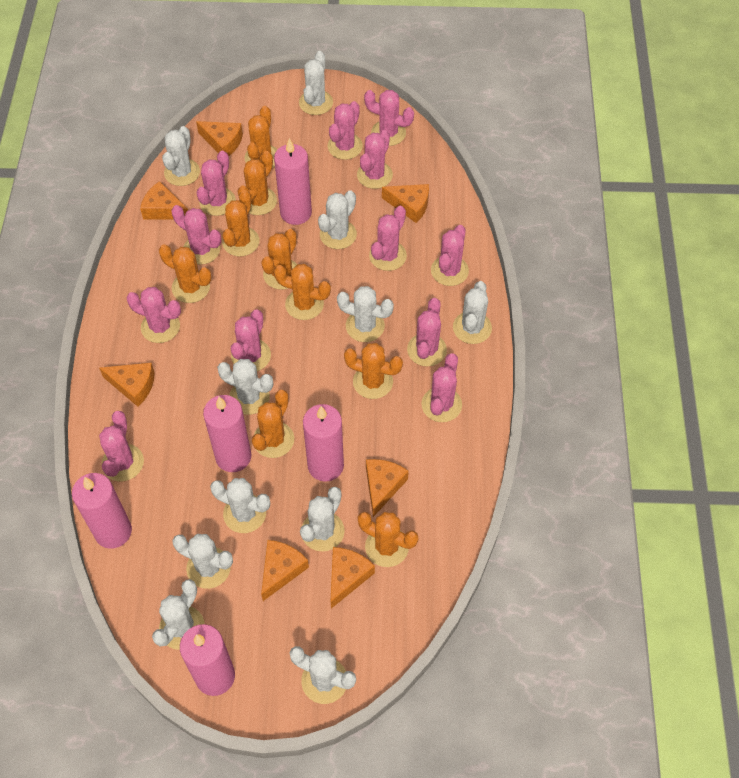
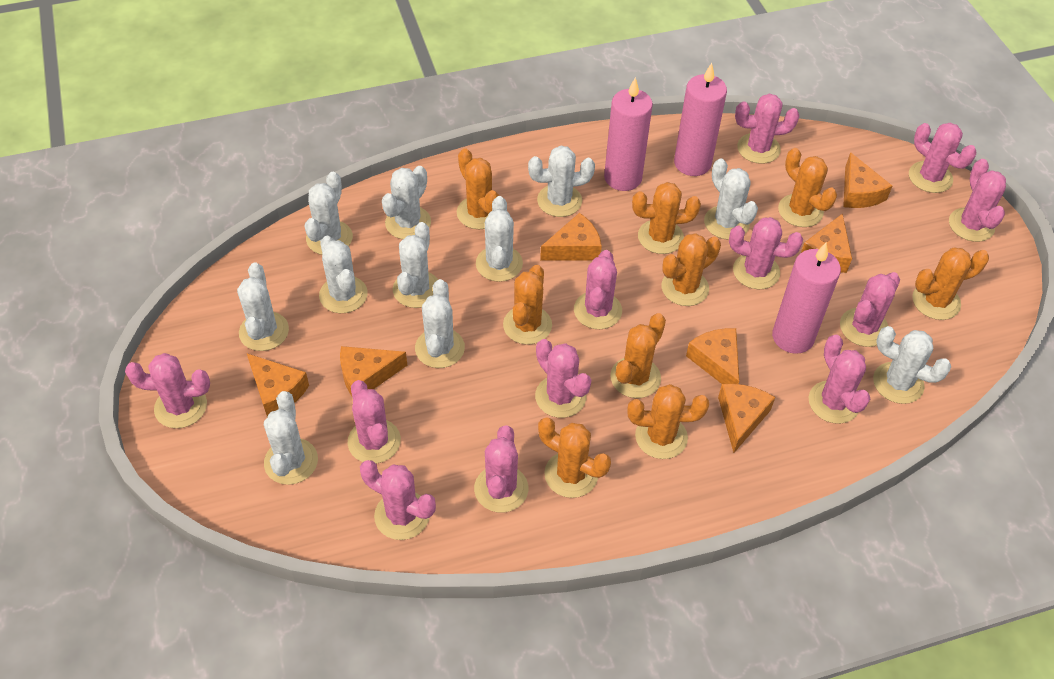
pink candle: [72,473,132,549] [180,624,235,696] [203,395,251,472] [274,138,312,225] [303,404,344,482] = 5 -> [604,77,653,191] [674,63,727,176] [772,242,841,354] = 3

